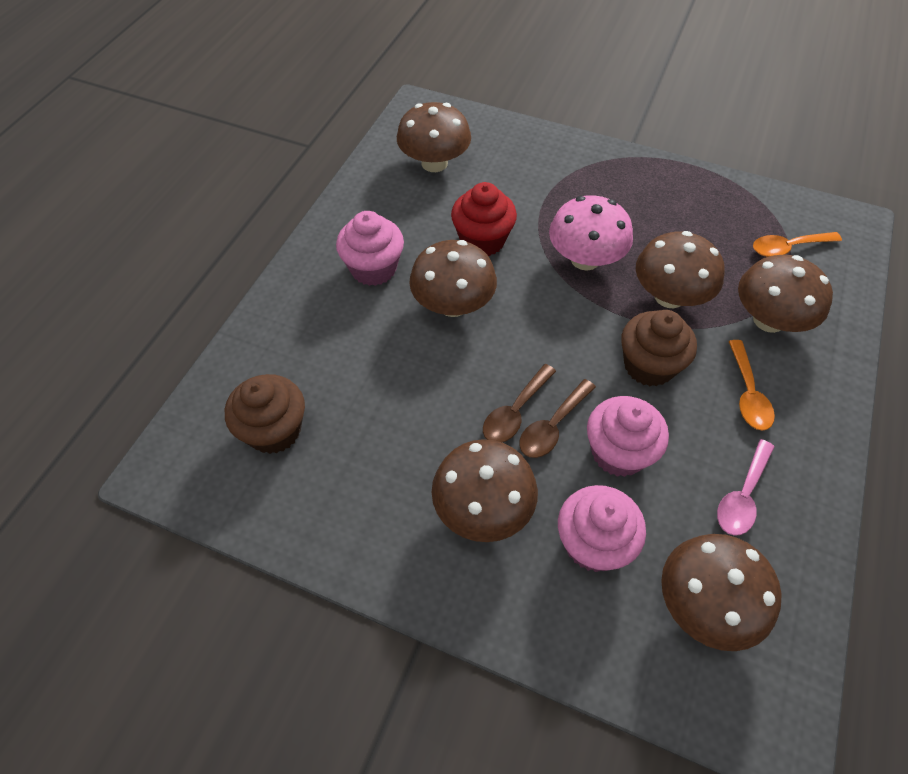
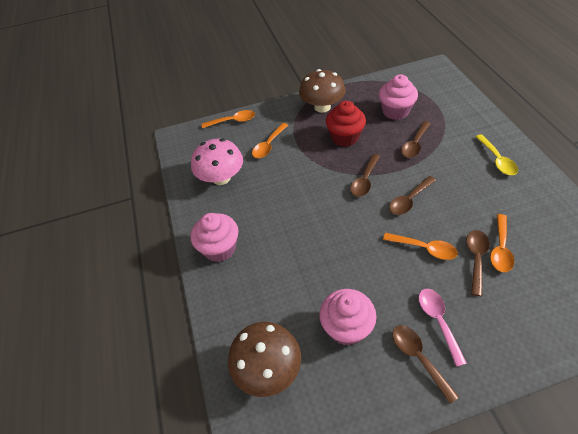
brown cupcake: [225,374,305,454] [621,310,697,386] = 2 -> none = 0
brown mushroom: [397,102,471,172] [409,240,497,317] [432,439,538,542] [636,231,725,308] [661,534,782,651] [738,255,833,333] = 6 -> [228,322,301,397] [299,69,346,113] = 2
brown spoon: [483,364,556,442] [519,379,596,458] = 2 -> [351,154,380,197] [389,176,436,215] [392,325,459,404] [401,121,431,158] [466,230,489,296] = 5
orange spoon: [728,340,775,431] [753,232,842,257] = 2 -> [201,110,255,128] [252,123,288,158] [383,233,458,260] [490,214,514,272] = 4
yellow spoon: none = 0 -> [475,134,518,175] = 1

